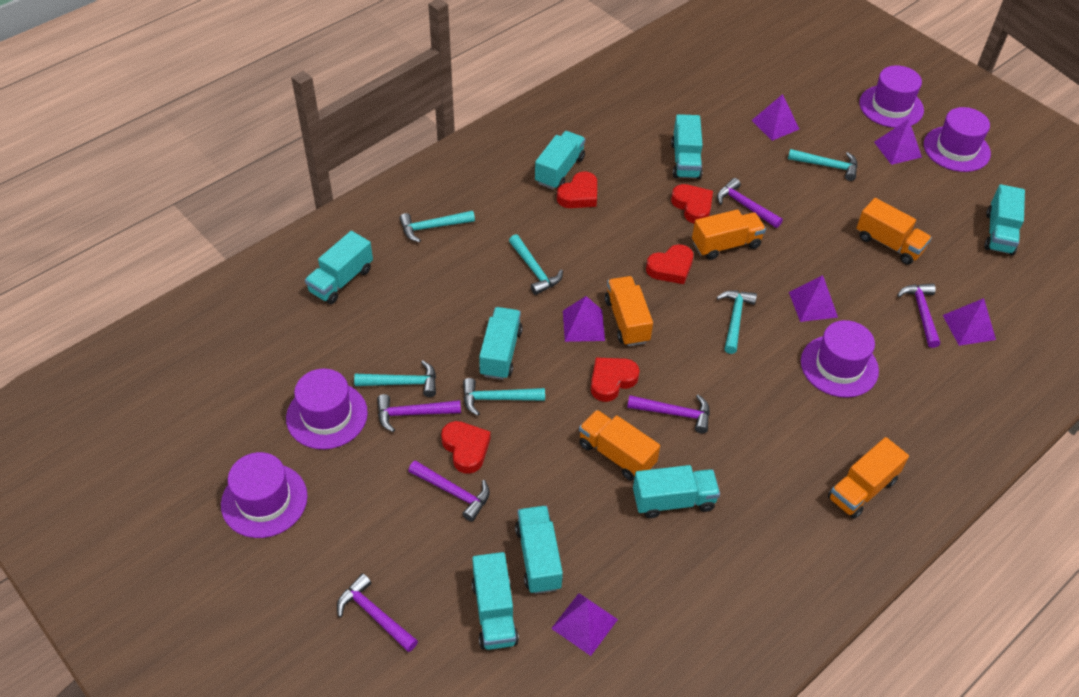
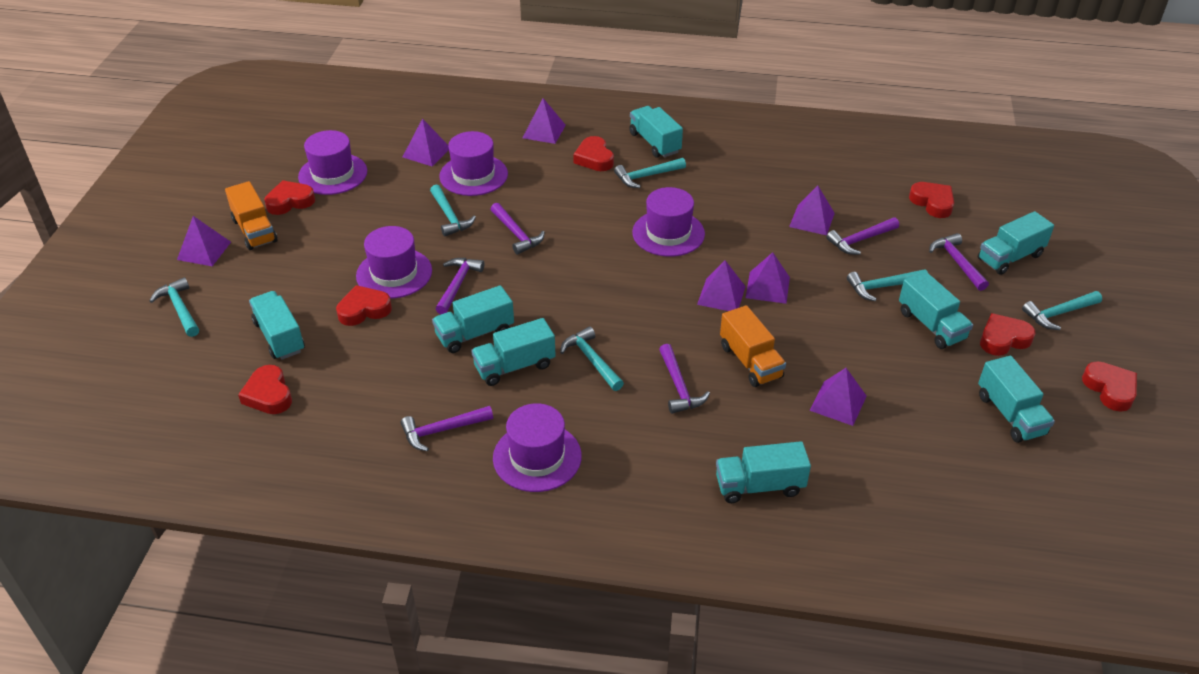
orange truck: [579,410,660,481] [605,276,653,346] [692,209,766,260] [828,437,909,519] [856,198,932,265] = 5 -> [225,181,278,250] [720,305,786,387] = 2
purple pyramid: [551,593,618,656] [563,296,605,342] [751,94,799,141] [789,275,838,322] [874,119,922,165] [943,298,996,346] = 6 -> [177,216,231,266] [403,118,449,166] [523,98,566,144] [697,260,746,311] [746,252,790,304] [789,185,835,235] [810,368,867,426] = 7
red heart: [441,421,491,474] [557,171,597,208] [591,357,640,402] [646,244,693,284] [671,184,713,223] = 5 -> [238,365,292,414] [264,180,315,215] [336,285,392,326] [573,136,614,171] [909,182,954,218] [980,313,1035,356] [1082,361,1137,412] = 7

